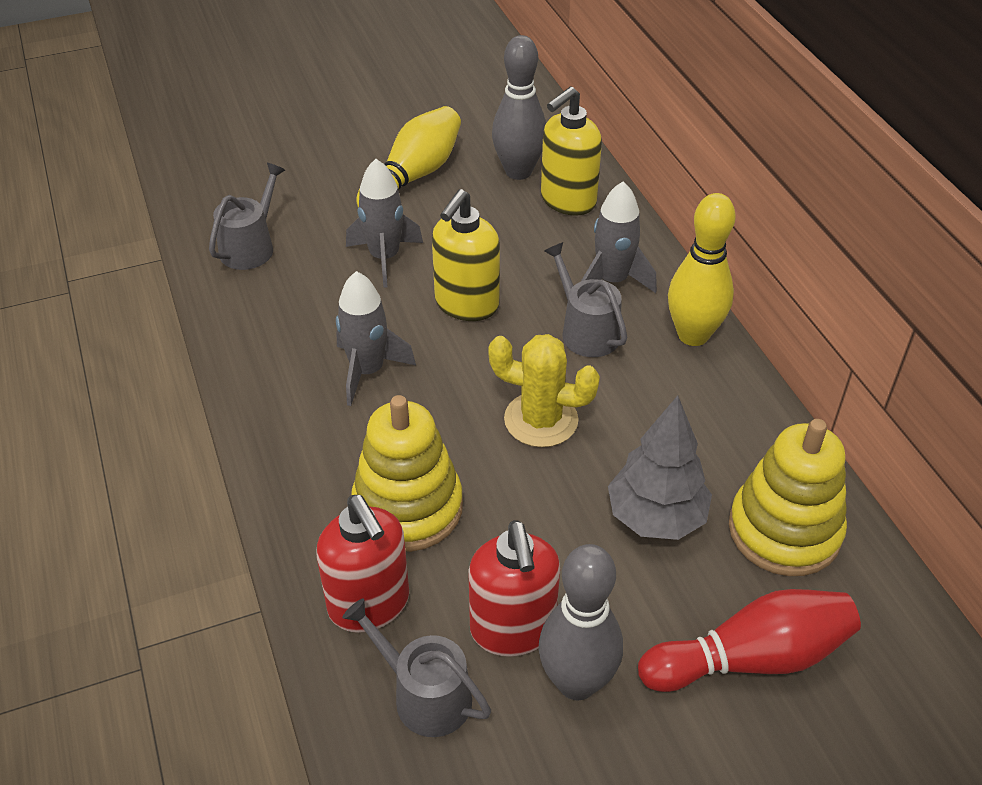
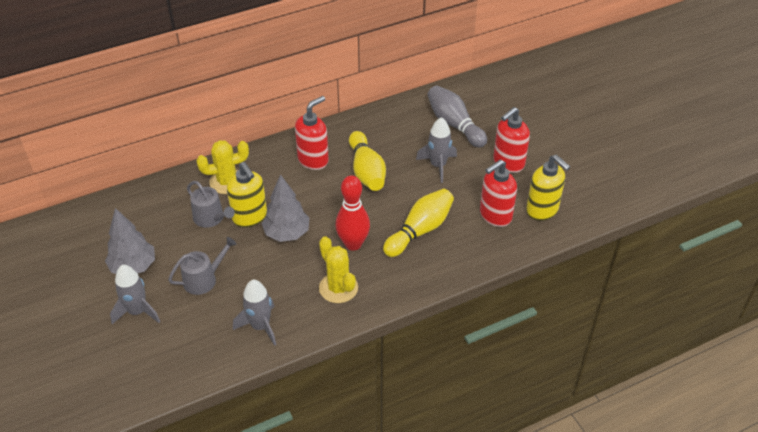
grey bowling pin: [492,35,546,180] [539,544,623,700] = 2 -> [427,85,487,148] = 1
grey tree: [608,396,712,540] = 1 -> [105,208,155,274] [262,174,310,242] = 2
grey watering can: [209,163,285,270] [342,598,491,737] [544,242,627,357] = 3 -> [168,237,237,295] [187,181,235,228] = 2
red soap dispenser: [316,495,409,633] [468,520,560,657] = 2 -> [295,96,329,170] [480,160,517,227] [493,107,530,173] = 3
yellow cactus: [488,334,600,447] = 1 -> [196,140,249,194] [319,236,358,303] = 2
yellow stacking toy: [351,395,463,552] [729,419,847,576] = 2 -> none = 0

